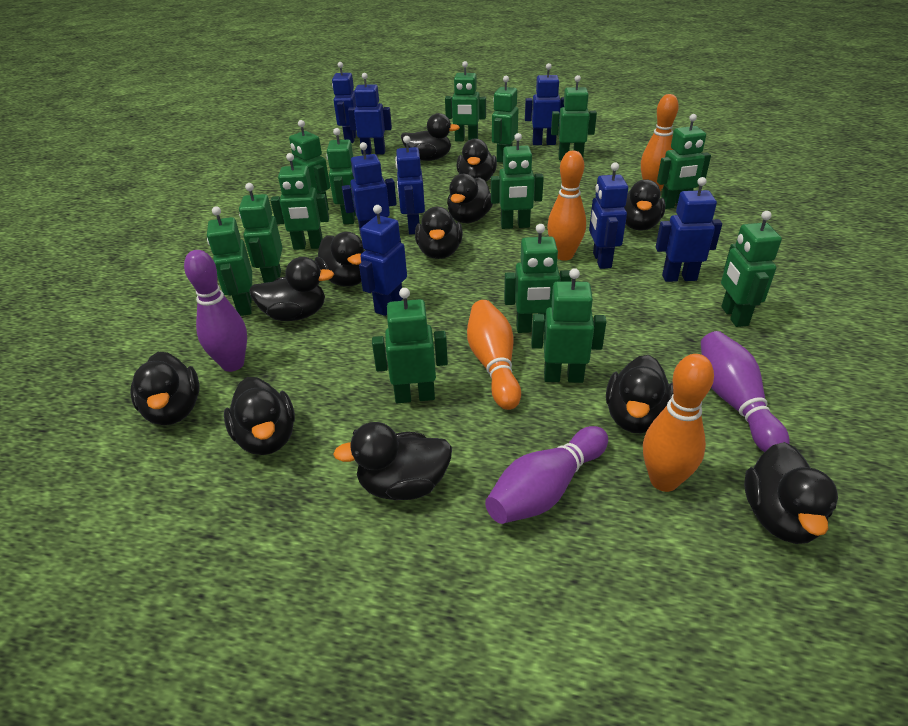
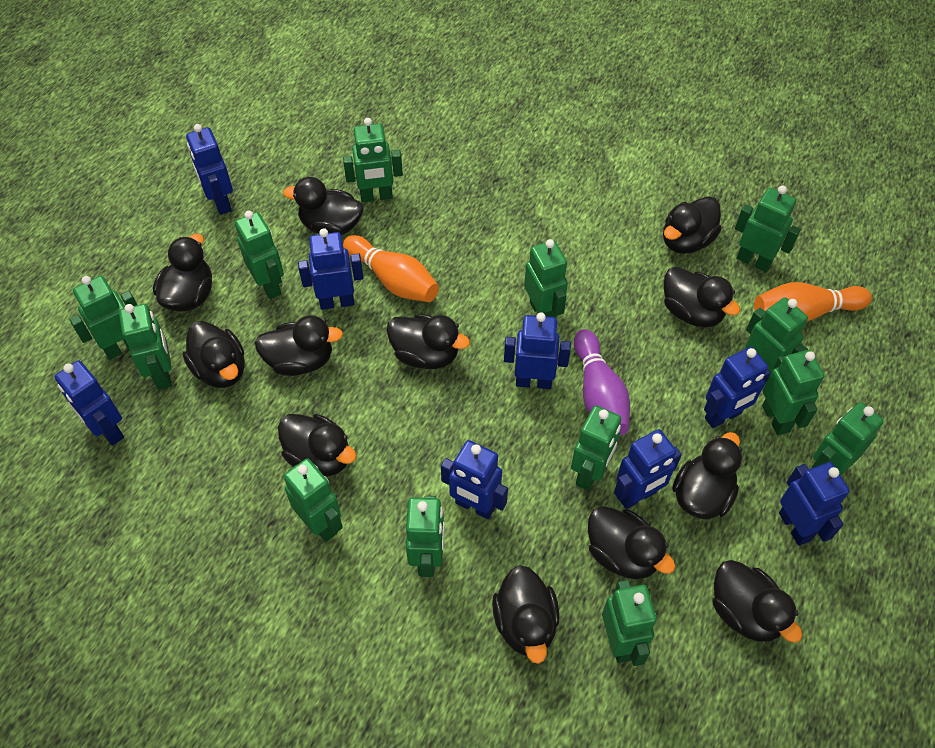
green robot: [207,207,252,316] [239,183,282,283] [271,153,329,250] [289,120,330,210] [326,128,356,224] [372,288,448,403] [445,61,486,142] [491,133,544,229] [492,76,519,163] [504,224,571,333] [531,268,606,383] [551,75,597,160] [657,114,711,209] [721,211,782,327] = 14 -> [69,276,137,360] [119,304,172,390] [235,211,284,299] [284,459,343,542] [343,118,403,202] [406,496,445,577] [524,239,568,318] [571,406,621,491] [602,580,657,666] [735,185,801,272] [745,298,808,373] [762,350,824,435] [812,402,884,475] = 13
orange bowling pin: [467,300,521,410] [547,150,586,261] [641,94,679,192] [643,354,714,492] = 4 -> [343,235,439,302] [754,282,872,322] = 2
purple bowling pin: [184,250,247,372] [485,426,608,524] [701,331,790,452] = 3 -> [574,329,630,436] = 1

